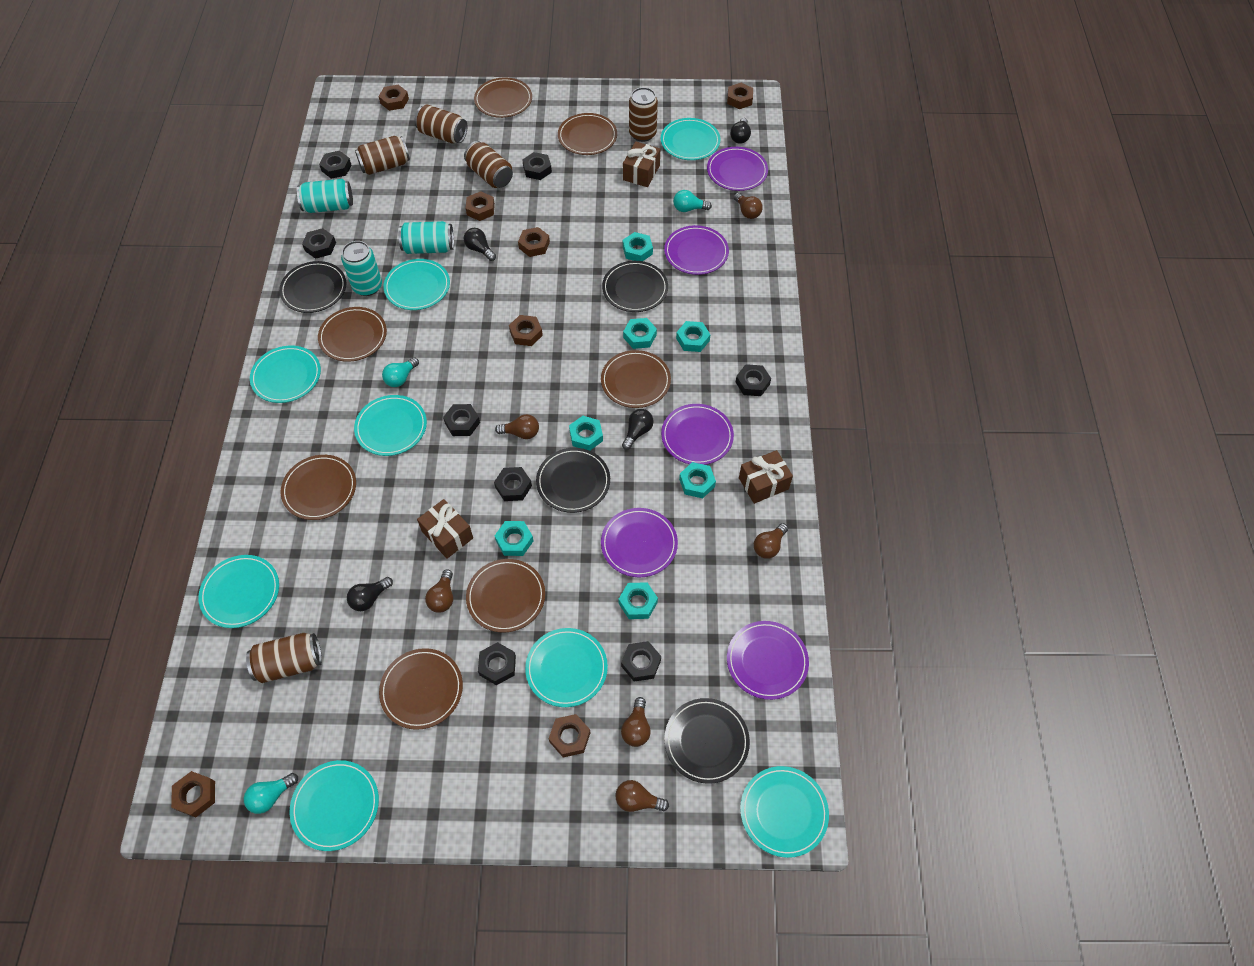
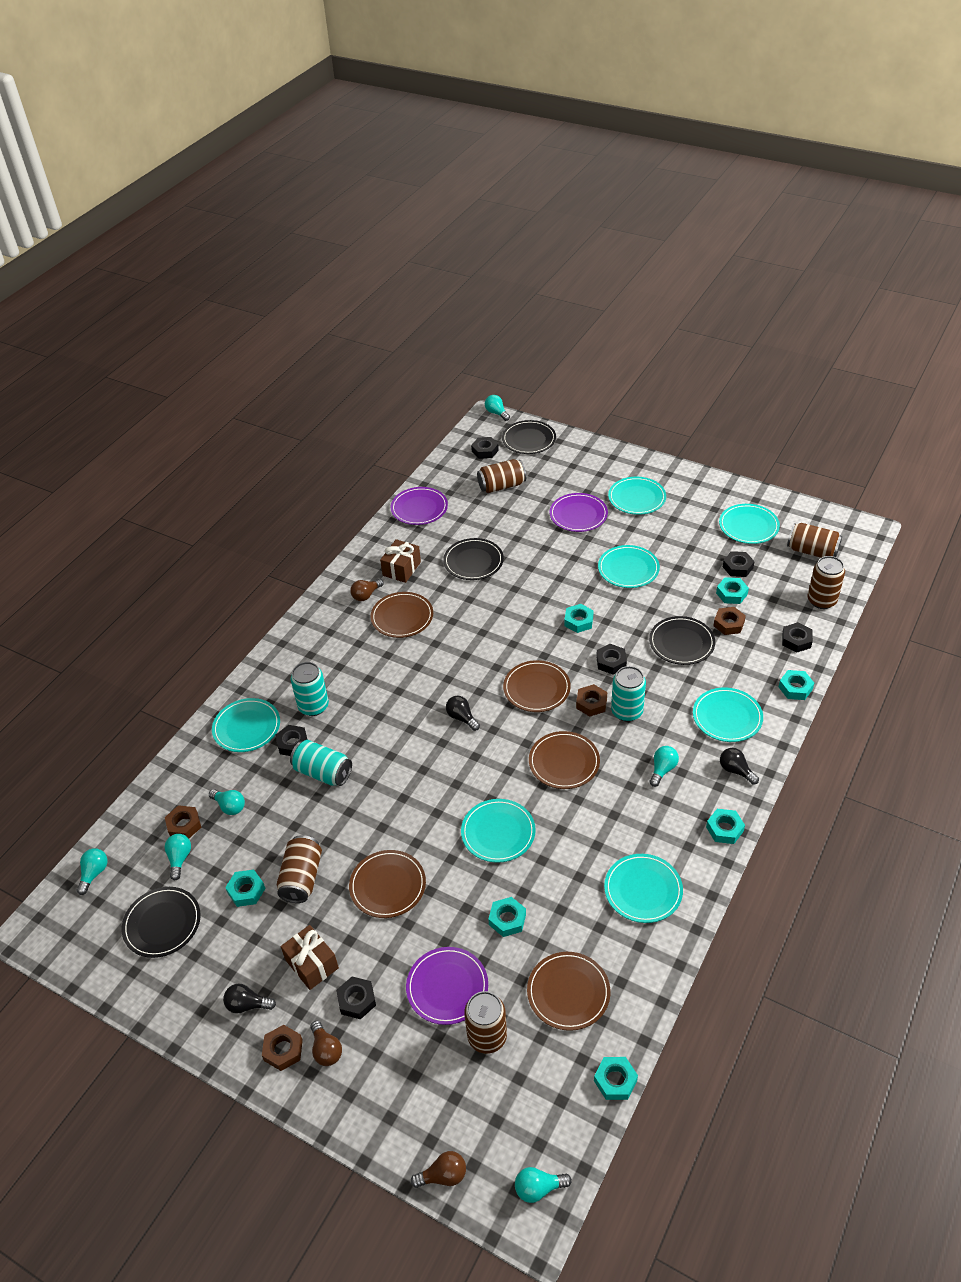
black light bulb: [347,577,393,611] [463,228,496,261] [622,409,654,450] [730,118,751,144] = 4 -> [223,983,276,1014] [446,696,480,731] [720,748,759,785] = 3
black nut: [302,228,336,259] [319,151,351,179] [443,404,480,436] [478,642,516,685] [494,467,532,501] [522,152,552,180] [621,641,661,682] [736,364,771,396] = 8 -> [276,725,307,756] [336,976,376,1019] [471,437,499,459] [596,644,627,674] [723,551,755,577] [782,622,813,653] = 6
brown gift: [417,499,473,559] [623,141,660,187] [739,450,793,504] = 3 -> [281,925,339,990] [380,539,421,583] = 2
brown light bulb: [425,569,453,613] [495,414,539,439] [615,780,669,812] [621,697,651,747] [734,193,763,219] [754,523,788,559] = 6 -> [310,1021,342,1066] [350,579,384,601] [411,1151,466,1188] = 3
brown nut: [171,771,215,818] [378,85,409,111] [466,191,495,221] [509,315,543,346] [518,227,550,257] [548,714,590,758] [727,83,753,109] = 7 -> [165,805,202,839] [262,1025,303,1071] [576,684,607,717] [713,607,746,635] = 4
brown plate: [281,455,356,520] [318,307,387,362] [379,648,463,730] [466,559,545,633] [474,78,532,118] [558,113,617,155] [601,350,671,408] = 7 -> [349,850,426,918] [370,592,433,638] [503,660,571,712] [527,952,610,1031] [529,731,600,789] = 5
purple plate: [601,508,678,577] [661,404,734,465] [664,225,729,275] [707,147,768,191] [727,621,809,700] = 5 -> [391,487,448,525] [406,947,488,1025] [550,493,608,532] = 3
turquoise light bulb: [244,773,298,814] [382,357,419,387] [673,190,712,212] = 3 -> [77,848,108,895] [164,834,191,881] [209,789,245,815] [485,395,510,421] [515,1167,572,1203] [650,746,679,787] = 6
turquoise plate: [198,555,279,628] [250,346,321,403] [290,760,379,851] [354,395,427,456] [384,259,450,310] [525,628,608,707] [661,118,720,160] [740,766,829,858] = 8 -> [212,698,280,752] [461,799,536,863] [598,545,660,588] [604,854,683,923] [608,477,666,515] [693,688,763,742] [719,504,780,544] = 7

